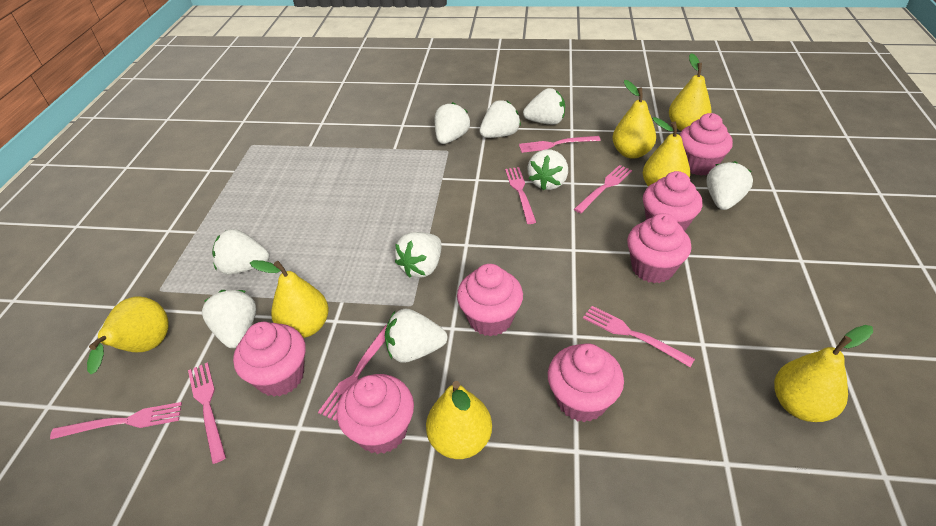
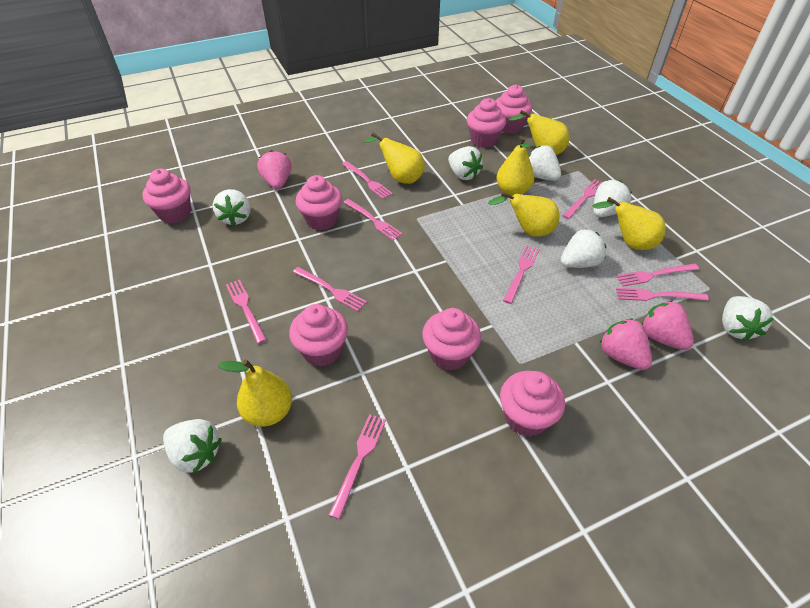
pink fork: [50,402,182,440] [188,362,226,464] [318,325,387,421] [505,167,536,224] [519,136,601,153] [574,165,632,213] [583,306,695,367] = 7 -> [226,280,267,344] [293,267,367,312] [329,414,386,519] [342,161,393,199] [343,199,403,240] [503,245,540,304] [562,179,603,219] [616,264,699,287] [616,288,709,301] = 9
pink strawberry: none = 0 -> [257,150,292,189] [600,318,652,370] [641,301,694,350] = 3
white strawberry: [202,290,256,348] [212,229,269,275] [385,309,447,363] [395,232,441,278] [435,102,470,144] [479,100,521,138] [523,88,565,125] [527,150,568,191] [707,161,753,210] = 9 -> [163,419,222,473] [213,189,251,226] [448,146,483,180] [528,145,561,181] [561,229,606,268] [593,180,632,217] [722,296,774,341] = 7
yellow pear: [87,297,169,374] [250,260,329,338] [426,381,492,459] [612,80,656,159] [643,117,690,187] [669,53,712,131] [774,325,873,422] = 7 -> [218,359,292,427] [364,132,425,184] [488,192,559,237] [496,137,534,196] [509,110,569,155] [592,197,665,250] = 6

